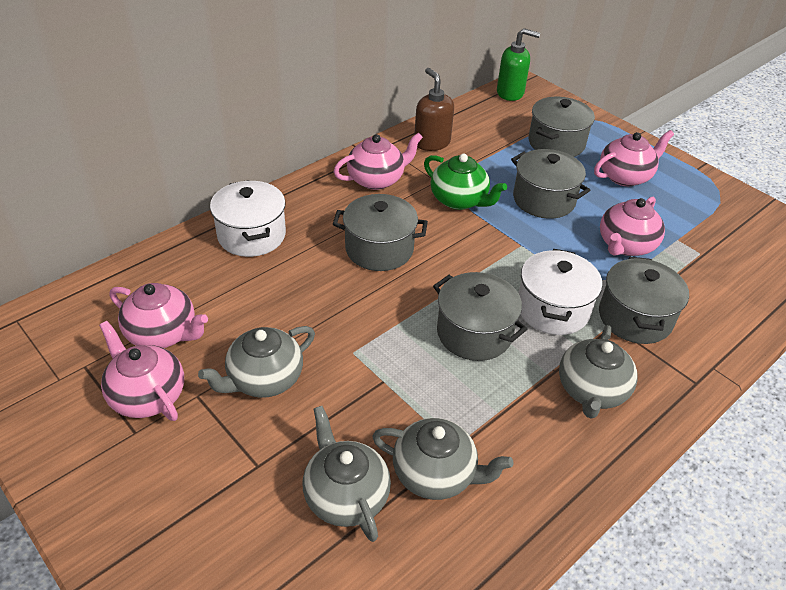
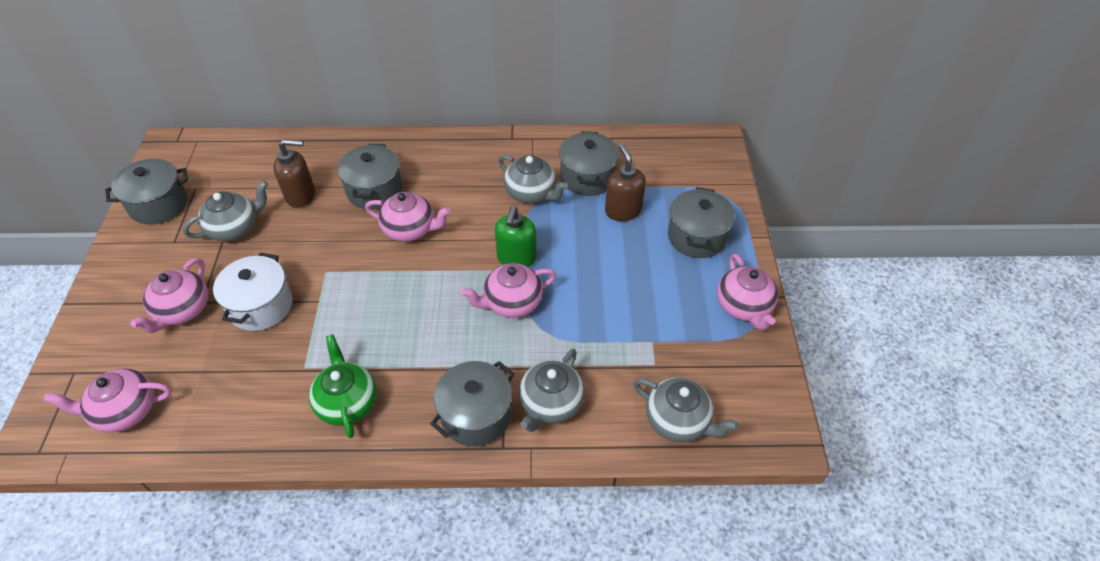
brown soap dispenser: [414,68,454,151] = 1 -> [273,139,315,208] [605,144,646,221] = 2
white pot: [210,180,286,257] [518,249,602,335] = 2 -> [213,253,293,331] = 1

